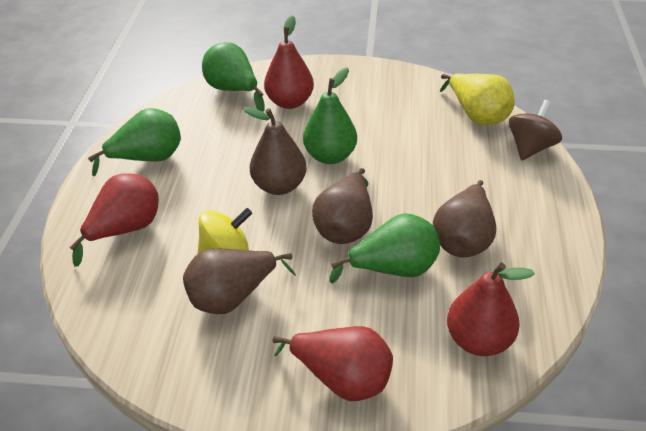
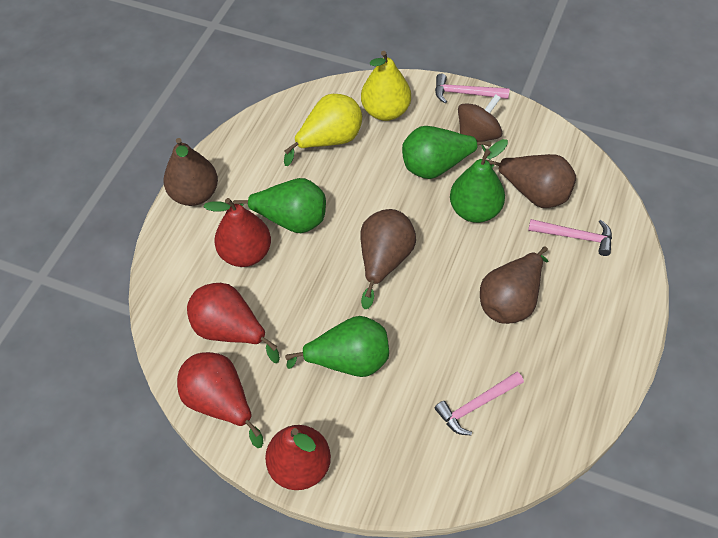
pink hammer: none = 0 -> [435,74,509,104] [435,372,524,435] [528,219,612,256] = 3
yellow pear: [440,73,515,125] = 1 -> [284,94,362,166] [361,51,411,121] = 2
yellow spinning top: [198,208,252,253] = 1 -> none = 0

